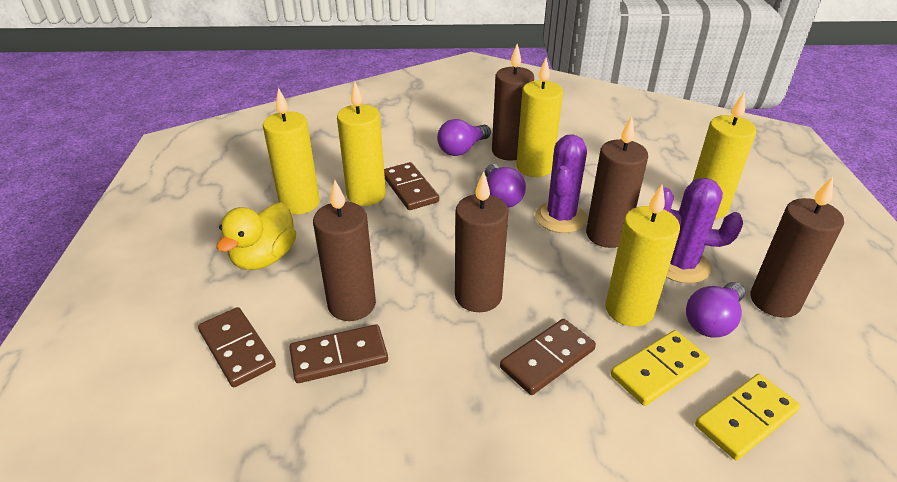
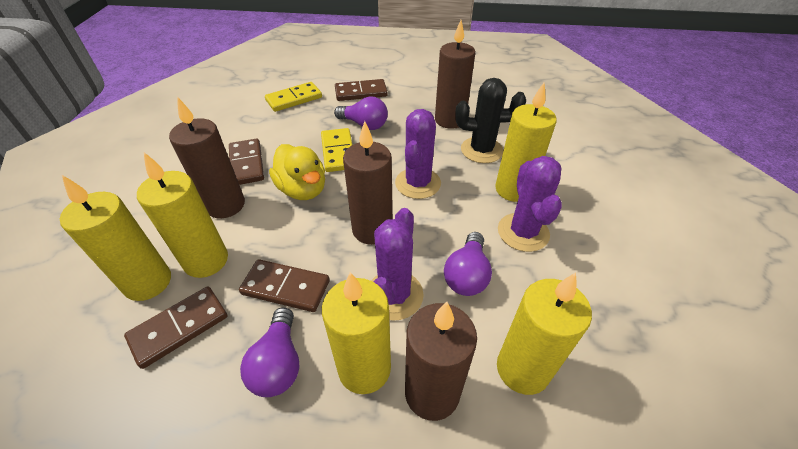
black cactus: none = 0 -> [455,78,526,163] = 1
brown candle: [313,180,376,321] [455,172,509,312] [492,44,534,161] [586,116,648,248] [750,176,844,318] = 5 -> [169,97,245,218] [343,121,393,245] [405,302,477,421] [435,20,475,129] = 4
purple cactus: [535,135,587,233] [663,178,743,284] = 2 -> [371,208,424,321] [395,109,441,199] [498,156,562,252] = 3

